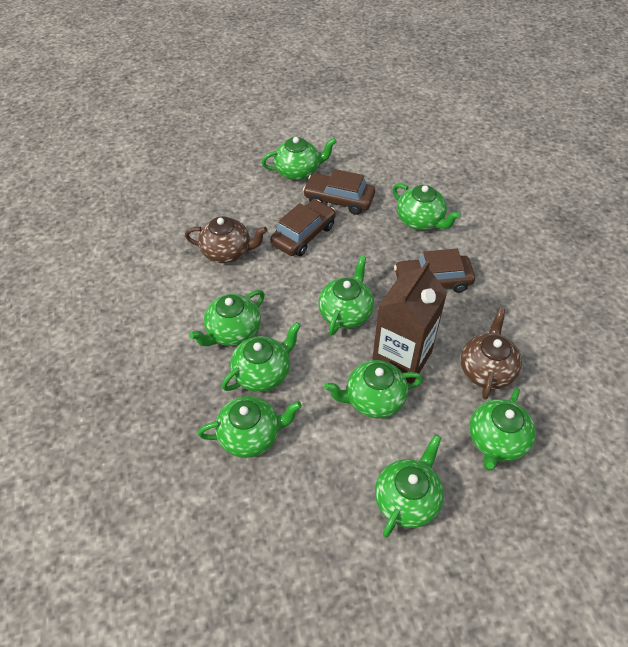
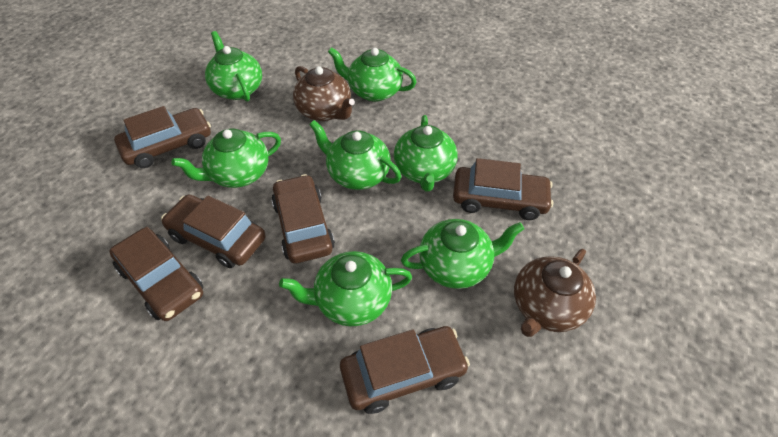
brown car: [270,200,336,256] [303,169,375,215] [394,249,475,292] = 3 -> [109,227,203,321] [114,106,211,168] [161,194,266,268] [272,174,335,263] [340,326,470,414] [453,158,553,220] = 6
brown carton: [372,260,447,384] = 1 -> none = 0
green teapot: [189,290,265,346] [198,396,302,458] [222,322,301,392] [262,137,337,180] [318,255,374,336] [324,360,423,418] [375,435,444,538] [393,183,461,230] [469,387,536,471] = 9 -> [172,128,281,188] [205,31,262,102] [279,251,412,326] [309,120,401,190] [328,47,416,102] [394,115,458,192] [401,219,524,289] = 7

